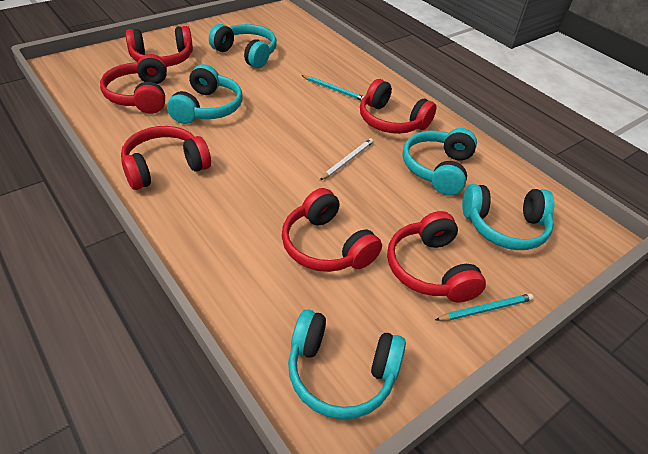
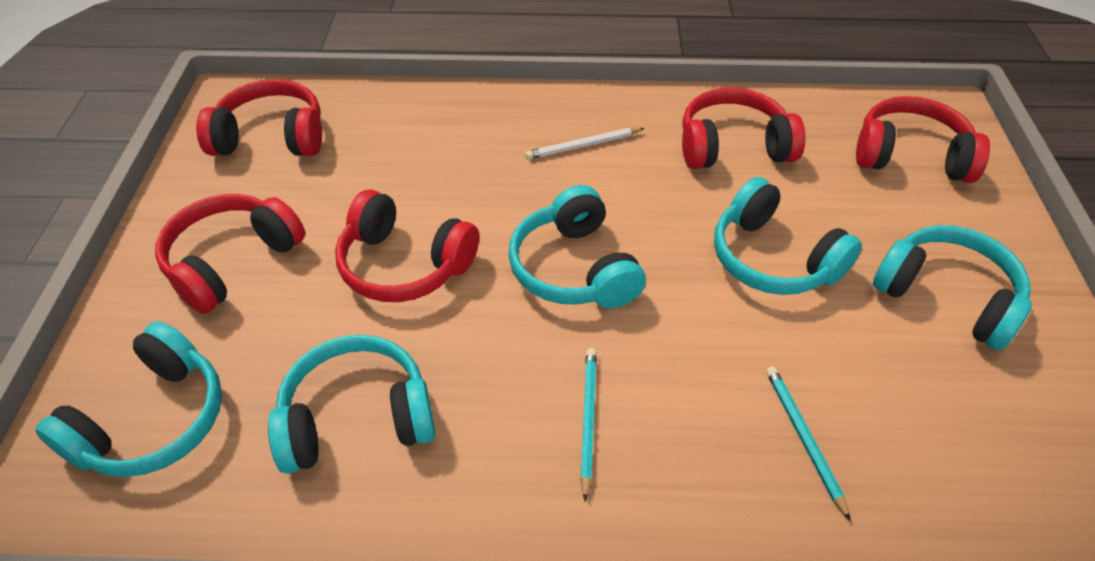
red headphones: [100,54,167,114] [121,126,211,190] [125,26,193,67] [282,188,382,272] [360,79,436,134] [387,211,486,303] = 6 -> [155,194,305,314] [196,79,322,156] [335,189,479,302] [682,88,805,169] [856,96,990,183] = 5

